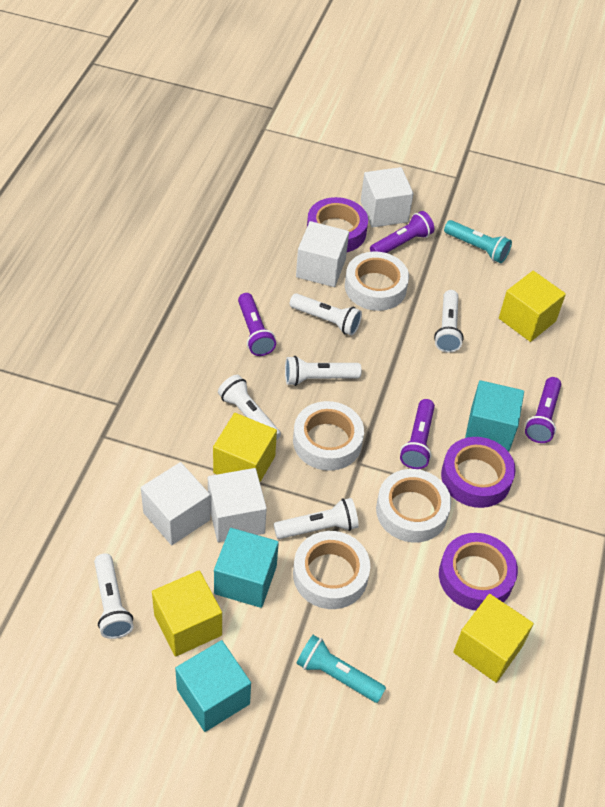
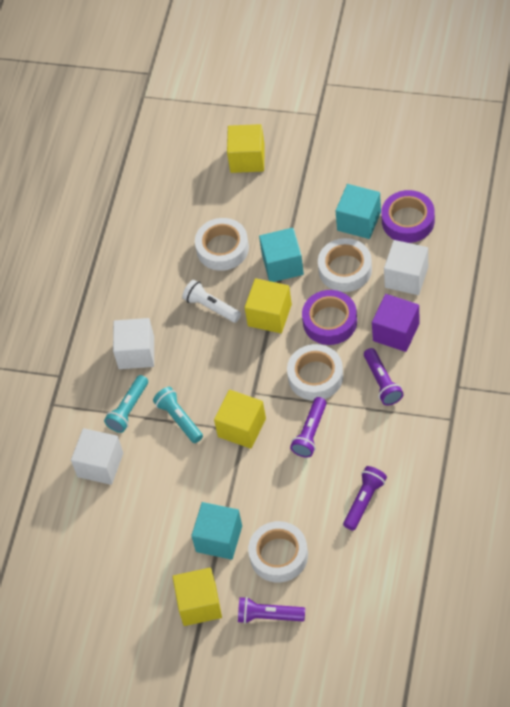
purple cube: none = 0 -> [372,294,420,352] = 1
purple tape: [307,197,368,252] [439,533,518,610] [441,437,516,508] = 3 -> [302,290,357,345] [381,190,435,243] = 2
white cube: [141,462,210,545] [208,468,267,542] [296,221,349,287] [361,167,414,228] = 4 -> [71,428,123,485] [113,318,154,369] [384,240,428,295] = 3
white flashlight: [94,553,134,639] [218,375,281,441] [274,498,359,539] [285,356,362,386] [290,293,362,336] [434,290,464,353] = 6 -> [182,280,241,323] = 1

